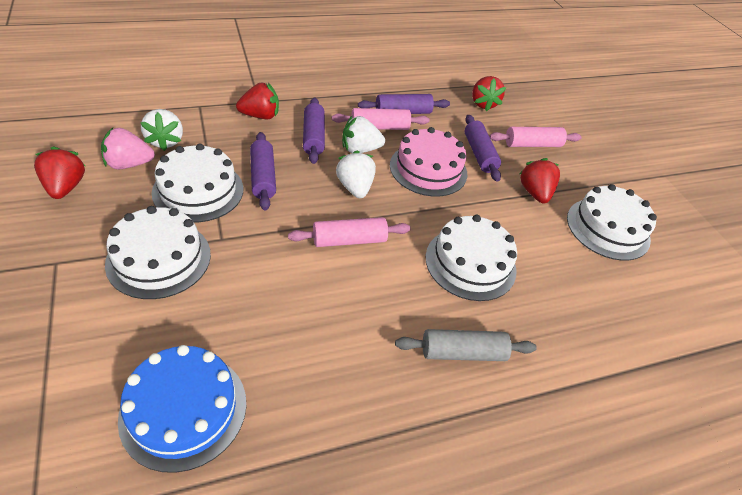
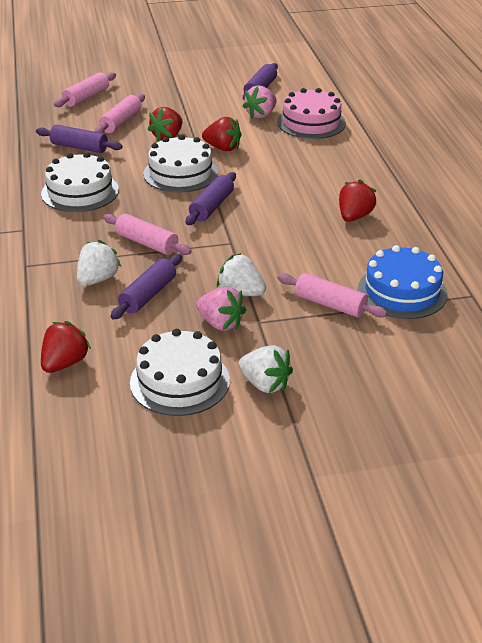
grey rolling pin: [395,329,537,361] = 1 -> none = 0
pink rolling pin: [288,217,411,247] [332,108,430,130] [489,127,582,147] = 3 -> [54,72,116,107] [95,94,145,133] [103,214,192,255] [277,273,388,317] = 4
pink strawberry: [101,128,155,169] = 1 -> [196,287,246,331] [242,85,277,119] = 2
white cake: [105,206,211,299] [152,143,243,222] [426,215,517,301] [567,184,657,261] = 4 -> [41,152,119,212] [130,329,230,416] [143,135,218,193] = 3

